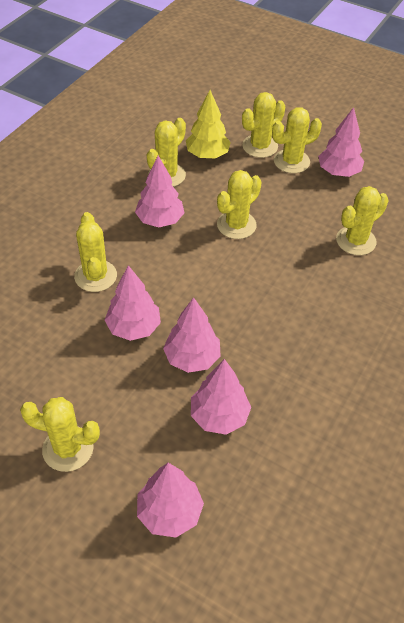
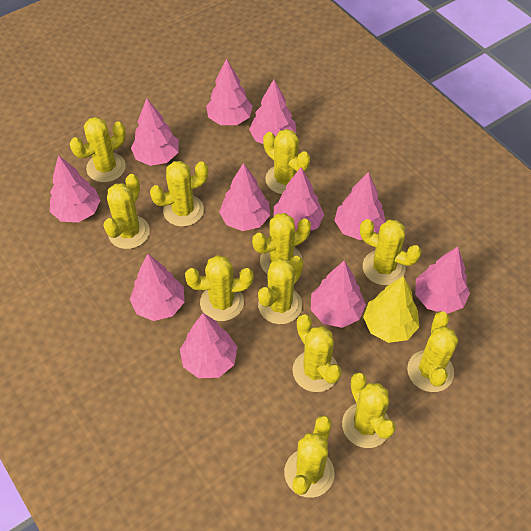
pink tree: [105,265,161,341] [135,156,184,227] [137,463,204,538] [163,297,221,373] [191,359,251,435] [318,107,364,177] = 6 -> [50,155,100,222] [130,254,185,321] [131,98,179,166] [180,313,237,378] [206,58,253,125] [219,163,270,231] [249,79,297,144] [274,167,324,231] [311,261,366,328] [334,172,386,240] [415,247,470,314] = 11
yellow cactus: [20,397,100,472] [74,212,117,292] [147,118,186,187] [217,170,262,239] [242,92,285,158] [272,107,322,173] [336,186,389,255] = 7 -> [70,117,126,182] [103,174,150,249] [150,161,208,227] [185,255,253,321] [252,213,311,274] [258,256,303,324] [263,129,310,194] [284,415,335,498] [292,314,342,392] [342,372,396,448] [360,219,422,285] [407,311,458,392] = 12

